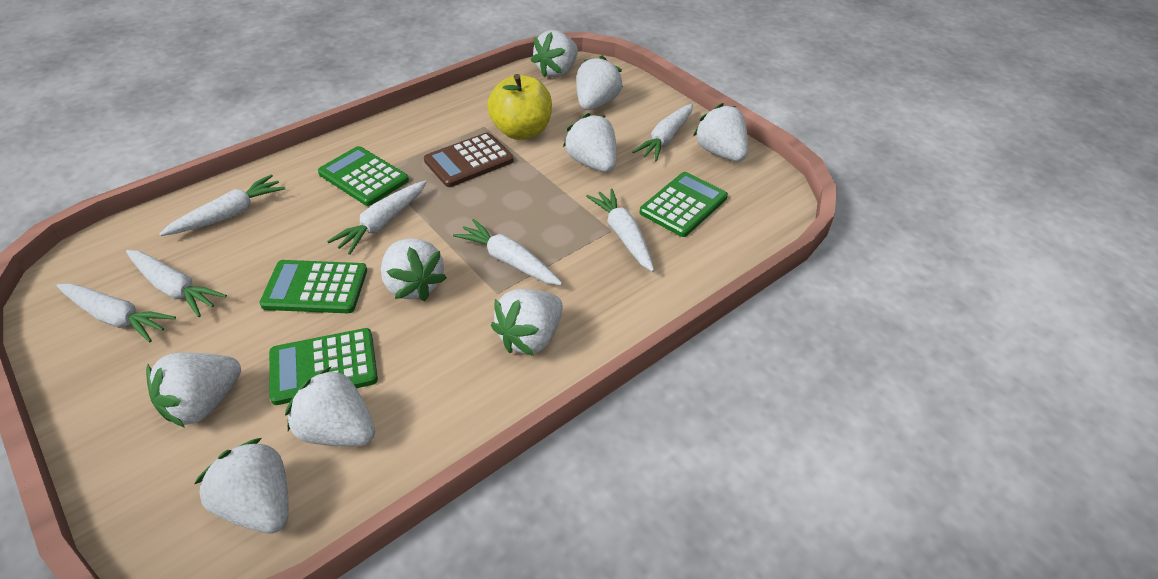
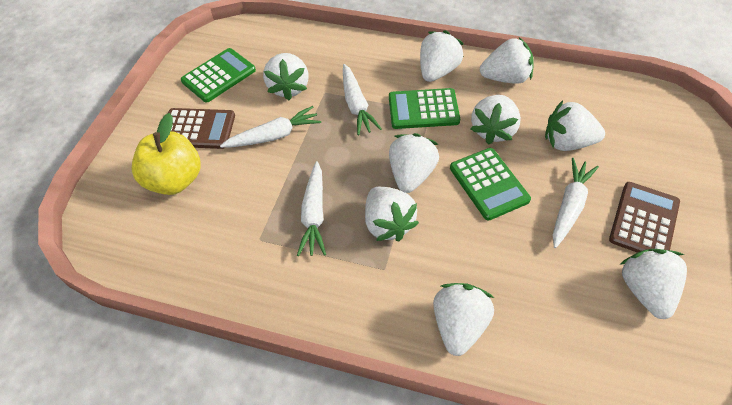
brown calculator: [424,132,514,187] = 1 -> [168,108,235,149] [609,182,680,253] = 2
green calculator: [259,260,367,313] [269,328,378,405] [318,146,409,206] [640,172,728,237] = 4 -> [181,48,256,103] [389,88,460,129] [450,148,531,220] = 3
white carrot: [57,283,176,342] [126,250,227,317] [159,174,285,236] [327,181,426,255] [453,219,562,285] [586,188,654,272] [632,104,693,161] = 7 -> [220,106,321,148] [297,161,326,256] [343,64,382,135] [553,158,599,248] = 4

